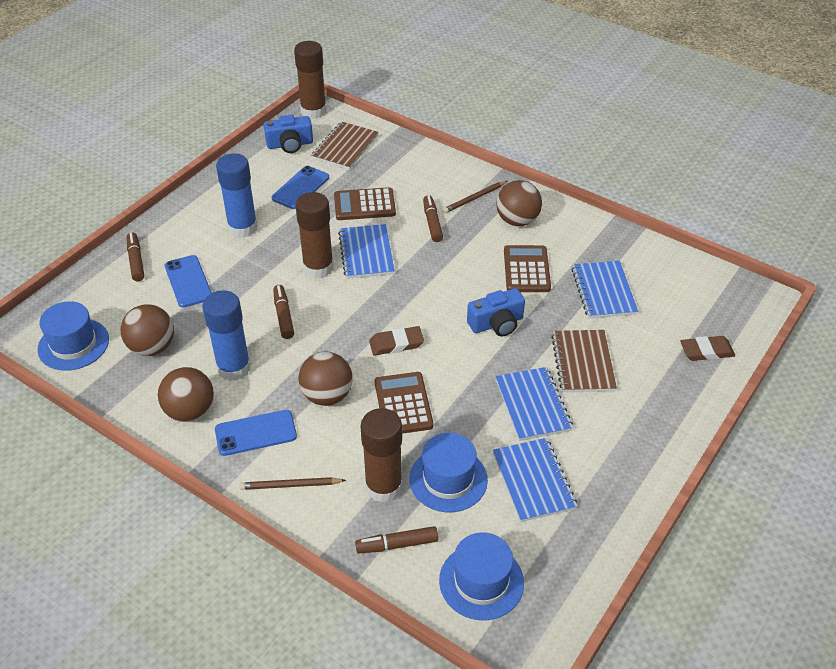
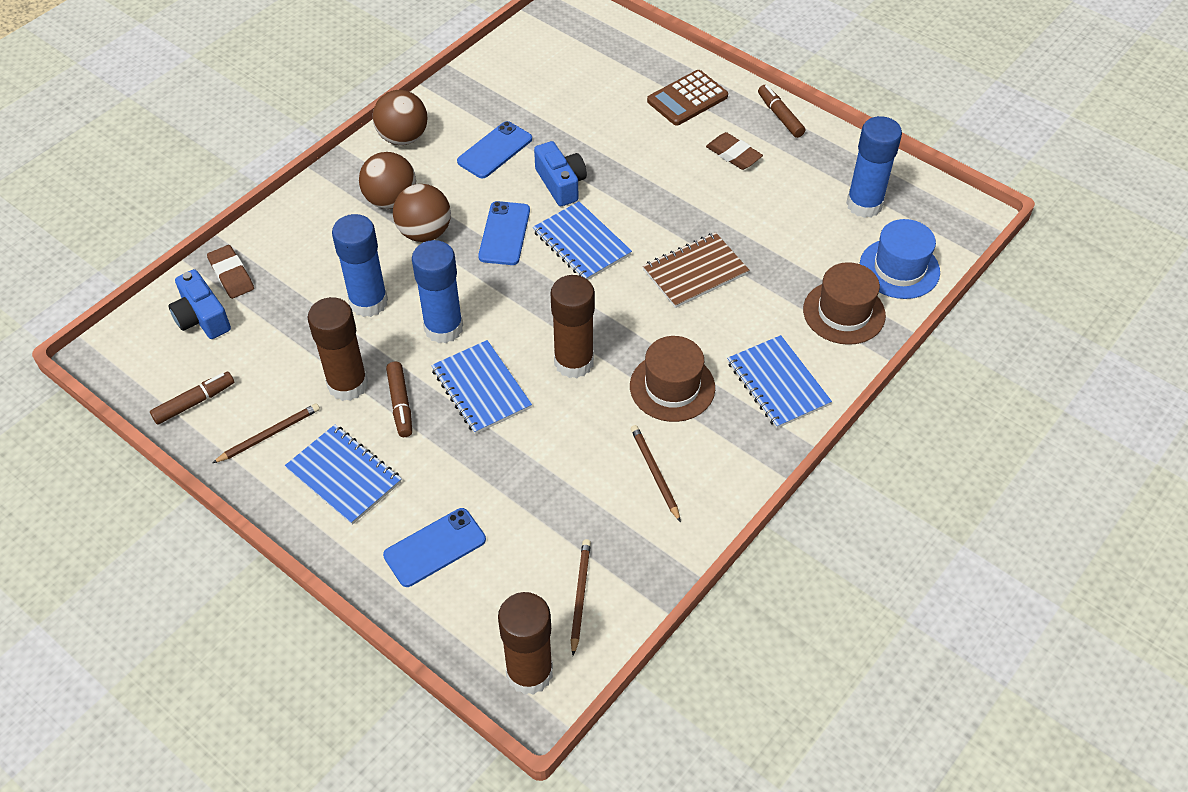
blue glue stick: [203,290,251,381] [216,153,258,238] = 2 -> [332,214,388,317] [412,240,463,343] [846,116,902,218] = 3
blue hat: [38,301,109,371] [409,433,488,512] [439,532,524,621] = 3 -> [860,219,940,299] = 1
brown ball: [121,304,174,356] [158,367,214,422] [299,352,353,406] [496,180,542,226] = 4 -> [359,152,416,209] [373,90,427,145] [393,184,451,242] = 3
brown calculator: [334,187,396,220] [375,372,433,434] [504,245,551,292] = 3 -> [647,70,728,126] = 1
brown hat: none = 0 -> [630,336,715,422] [803,262,886,345] = 2
brown marker: [127,232,144,281] [273,285,294,339] [355,526,438,553] [423,195,443,242] = 4 -> [150,372,234,425] [386,362,412,437] [758,85,805,138] = 3
brown notebook: [311,121,379,170] [551,330,617,392] = 2 -> [643,232,749,308] = 1
brown pencil: [239,477,346,490] [443,181,507,213] = 2 -> [212,403,320,463] [571,539,591,656] [631,425,681,522] = 3

